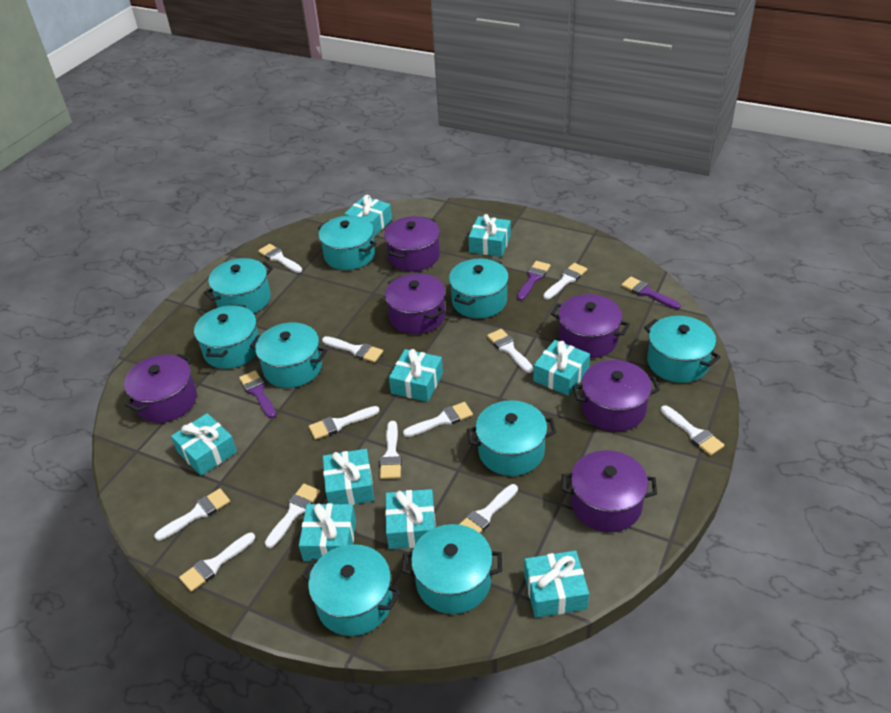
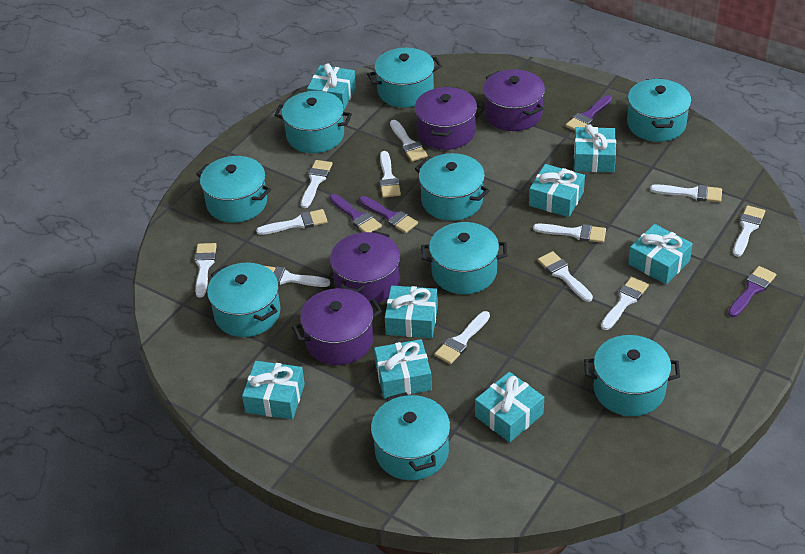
purple brush: [239,371,276,418] [517,261,550,301] [621,277,681,309] = 3 -> [329,194,382,232] [359,196,418,233] [566,95,612,131] [728,266,776,317] = 4
purple pot: [124,354,197,423] [384,216,440,271] [385,273,445,334] [551,294,630,358] [562,450,657,532] [573,360,660,432] = 6 -> [292,288,382,365] [330,231,400,305] [414,87,477,150] [483,69,545,131] = 4
turquoise gift: [171,413,237,476] [299,503,356,562] [323,449,374,505] [344,195,392,237] [385,489,436,549] [389,349,443,402] [468,214,511,257] [524,551,589,618] [533,340,590,396] = 9 -> [242,361,305,419] [307,63,356,110] [374,339,432,399] [385,286,438,338] [475,372,544,442] [529,164,585,217] [574,124,616,172] [628,224,693,284] = 8

